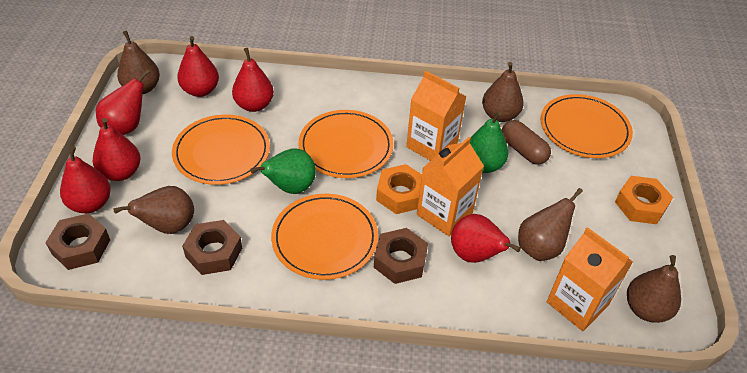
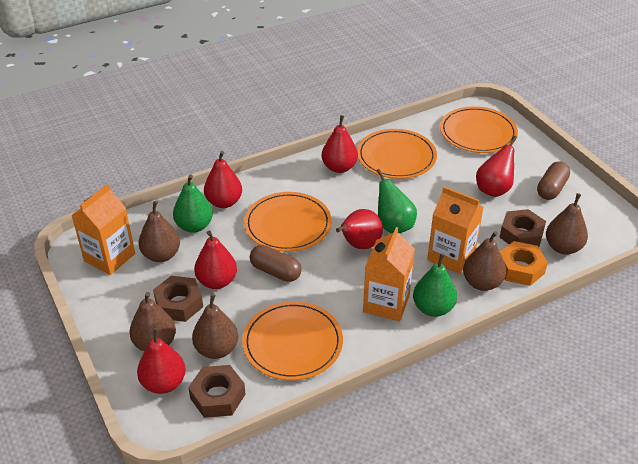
brown capsule: [502,120,551,165] = 1 -> [250,245,302,282] [537,161,570,200] = 2
green pear: [250,148,316,194] [470,111,508,173] = 2 -> [173,175,213,233] [376,169,417,233] [413,253,457,317] = 3
orange nut: [376,164,422,214] [615,176,673,224] = 2 -> [500,241,548,286] = 1

